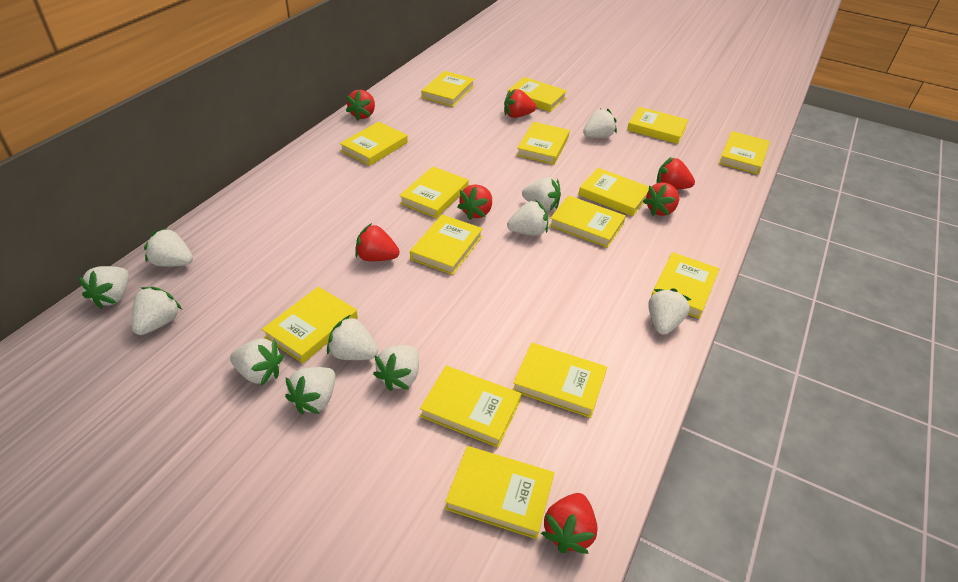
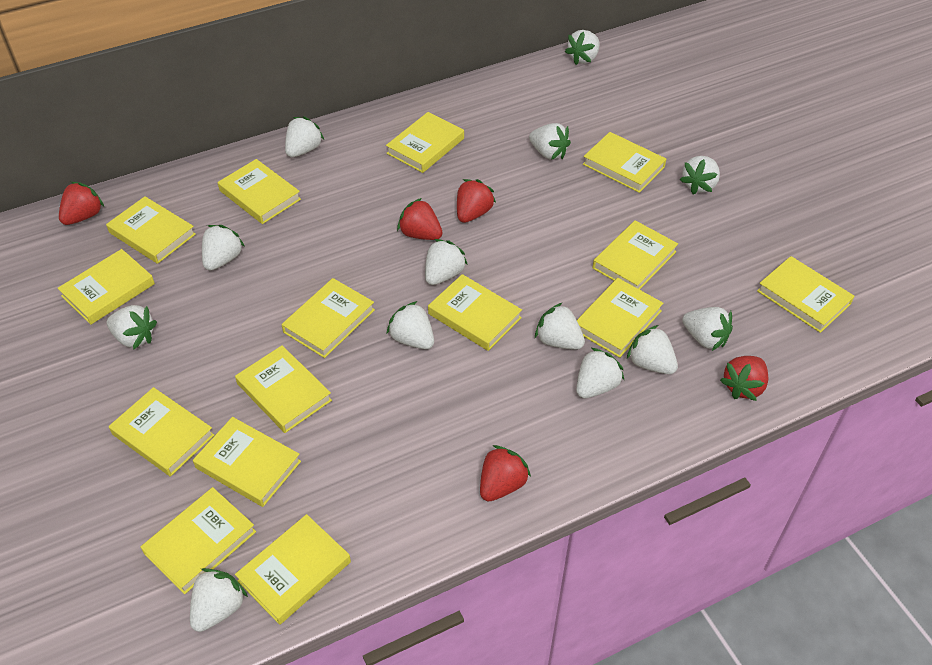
red strawberry: [346,90,375,121] [355,223,400,261] [457,184,492,220] [504,89,536,118] [541,493,597,554] [643,182,679,216] [657,157,695,189] = 7 -> [59,182,104,225] [397,198,443,240] [457,179,496,223] [480,445,531,502] [720,356,768,401] = 5
white strawberry: [78,266,129,309] [132,287,182,335] [144,227,193,267] [230,339,284,386] [285,367,336,414] [327,315,378,360] [373,345,419,391] [507,200,548,236] [522,177,561,211] [583,108,617,138] [649,288,691,335] = 11 -> [107,305,157,350] [190,568,248,632] [202,225,245,271] [285,116,324,157] [387,301,434,349] [425,239,468,285] [529,123,571,160] [535,302,585,350] [565,30,599,65] [576,348,624,398] [627,325,678,374] [680,156,720,194] [682,307,733,351] = 13

